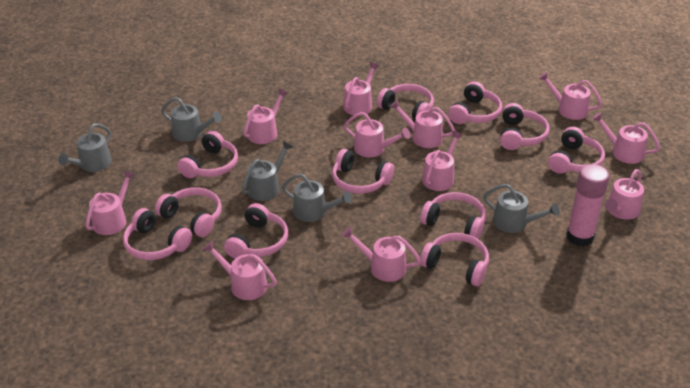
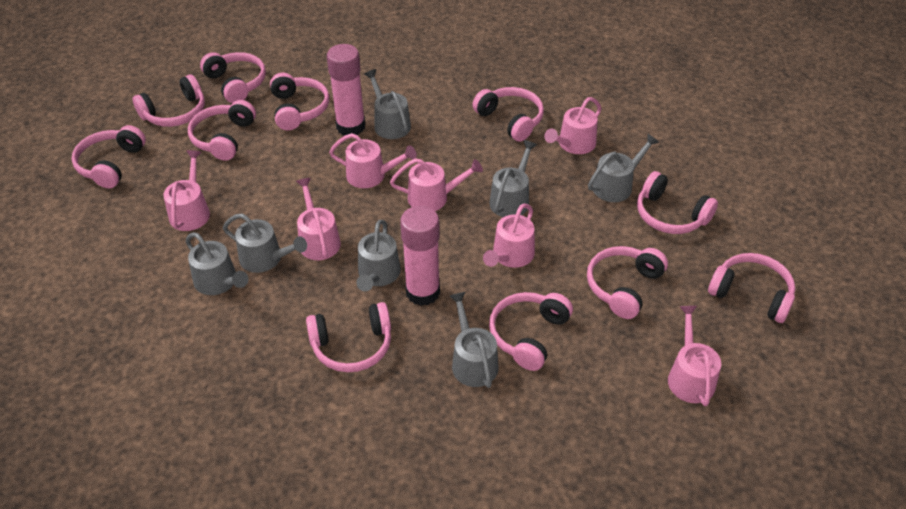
grey watering can: [58,123,112,172] [161,97,222,142] [242,141,293,201] [282,174,352,222] [483,184,560,233] = 5 -> [186,232,248,295] [223,214,307,273] [356,220,401,291] [364,69,411,139] [450,292,498,388] [489,140,537,217] [588,134,659,202] = 7
pink glue stick: [566,164,610,247] = 1 -> [327,44,365,135] [400,206,440,306] = 2
pink watering can: [86,171,135,235] [203,241,277,300] [244,89,288,144] [342,227,421,282] [343,62,379,115] [344,112,410,157] [390,100,455,148] [422,131,463,191] [539,72,602,120] [592,112,660,164] [605,169,644,220] = 11 -> [163,150,210,231] [296,178,341,260] [329,133,417,188] [390,158,483,211] [483,203,535,268] [544,97,601,154] [668,306,721,406] = 7

